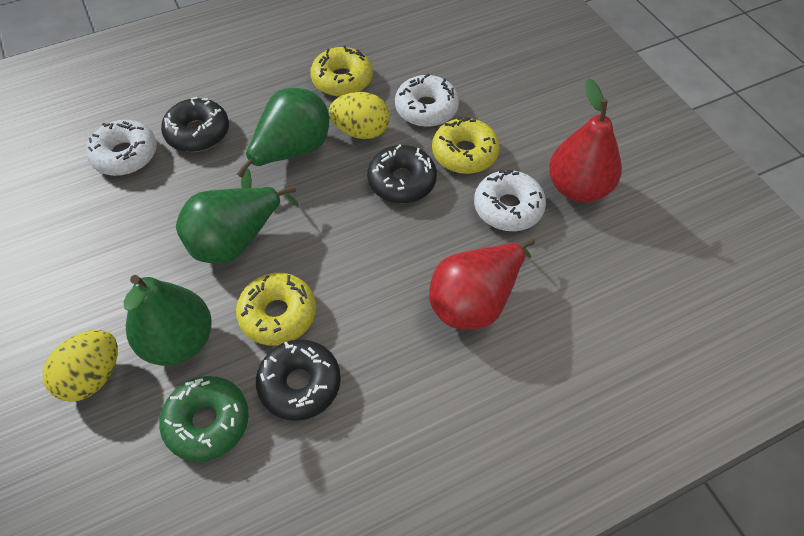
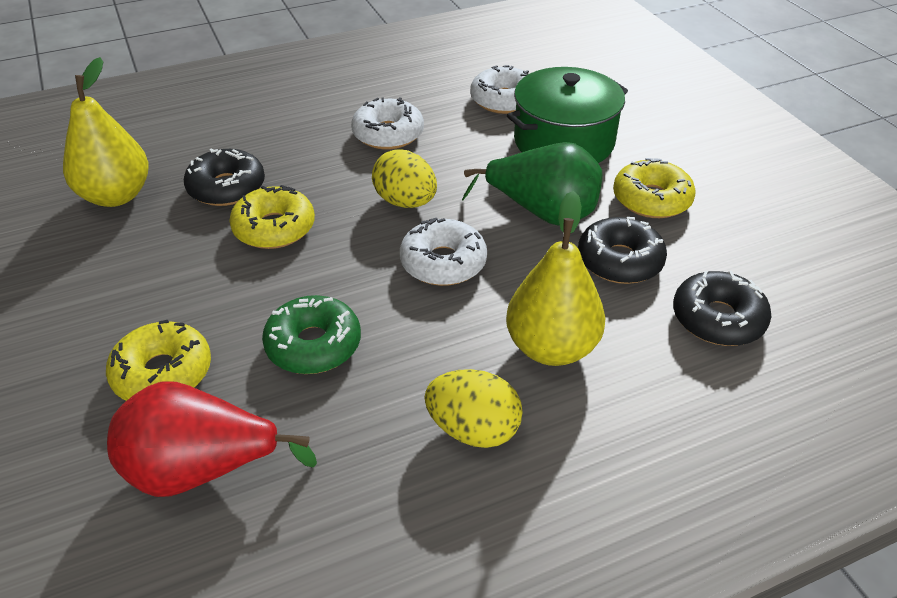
green pear: [123,275,212,366] [176,186,299,264] [237,88,329,188] = 3 -> [462,142,603,226] = 1
green pot: none = 0 -> [507,67,628,163] = 1
red pear: [429,238,535,330] [549,78,622,203] = 2 -> [107,381,317,497] = 1
yellow pear: none = 0 -> [63,57,149,207] [506,191,605,366] = 2

